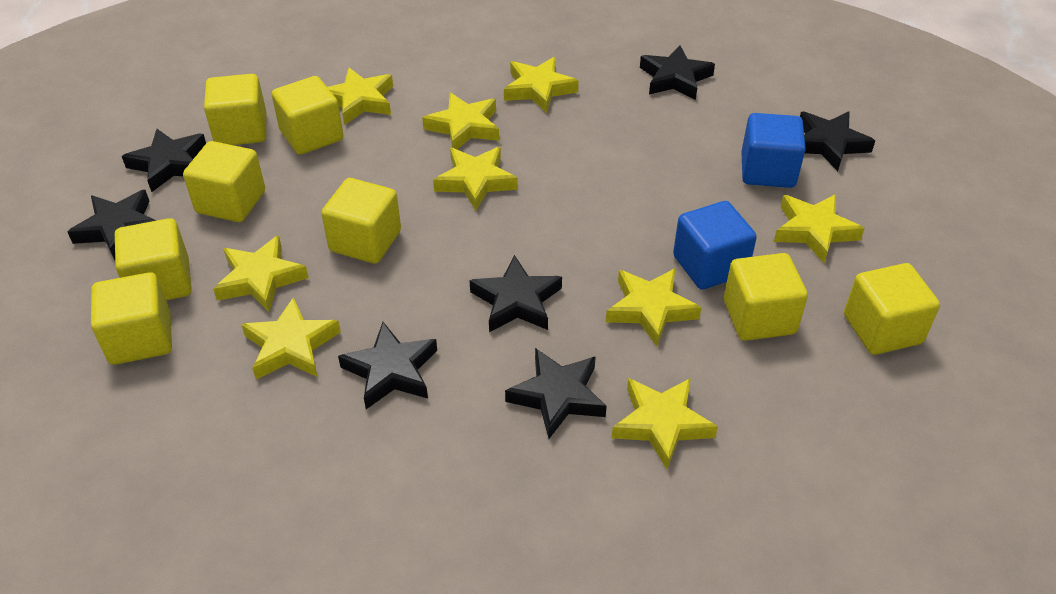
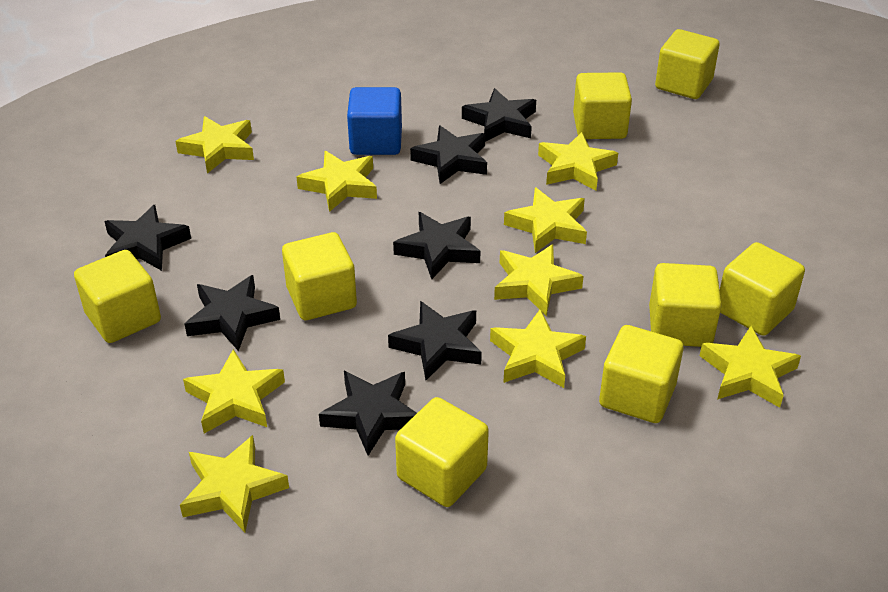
blue cube: [673,201,757,290] [742,113,806,188] = 2 -> [347,87,402,155] = 1

